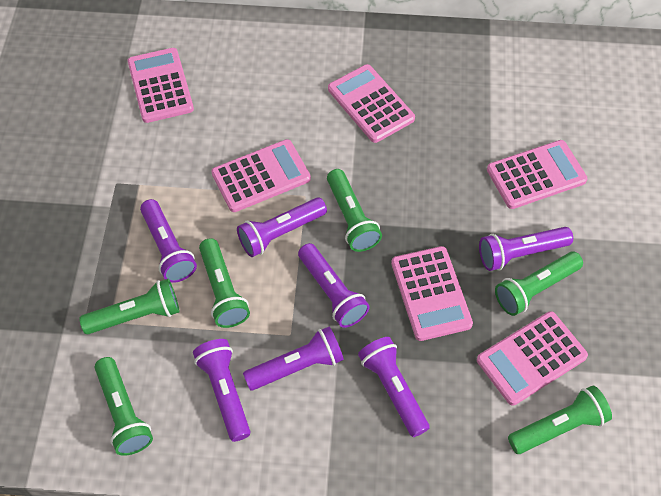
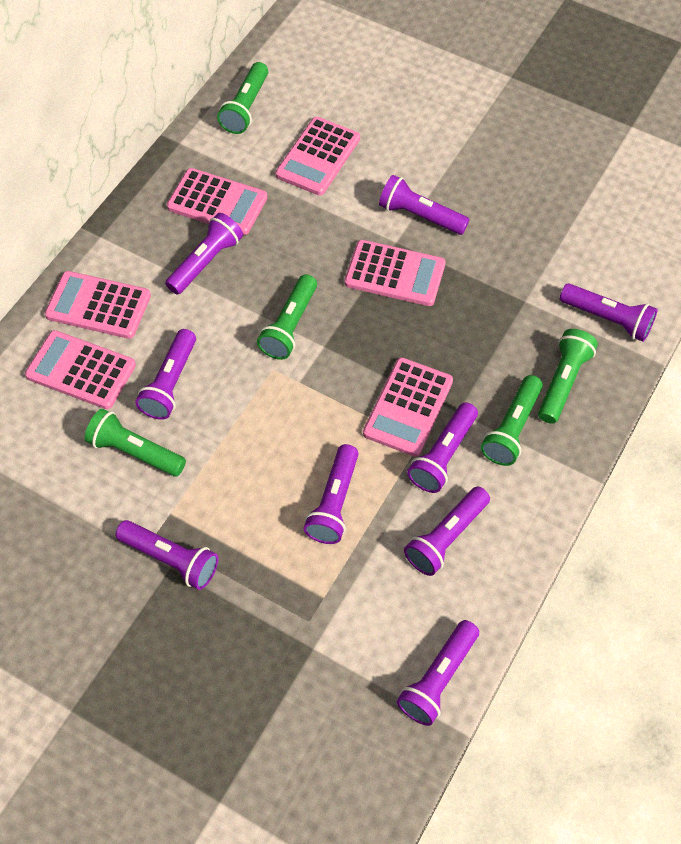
green flashlight: [79,279,180,334] [94,357,153,456] [199,238,250,328] [327,169,382,252] [495,252,583,316] [508,385,612,454] = 6 -> [85,409,186,477] [217,62,268,134] [257,274,317,360] [481,375,543,466] [538,329,598,424] = 5
purple flashlight: [140,199,197,283] [193,339,251,442] [237,197,327,257] [243,326,344,390] [298,243,370,328] [358,337,430,437] [479,227,573,271] = 7 -> [115,520,218,590] [135,329,196,420] [165,213,243,295] [304,444,359,544] [379,175,470,235] [397,620,479,726] [404,486,490,576] [407,402,478,493] [560,283,658,342] = 9

